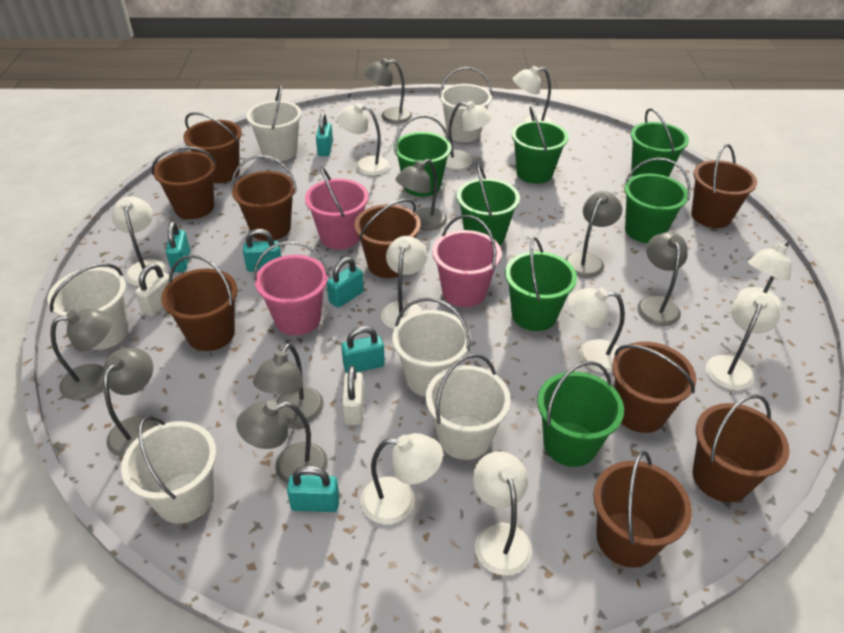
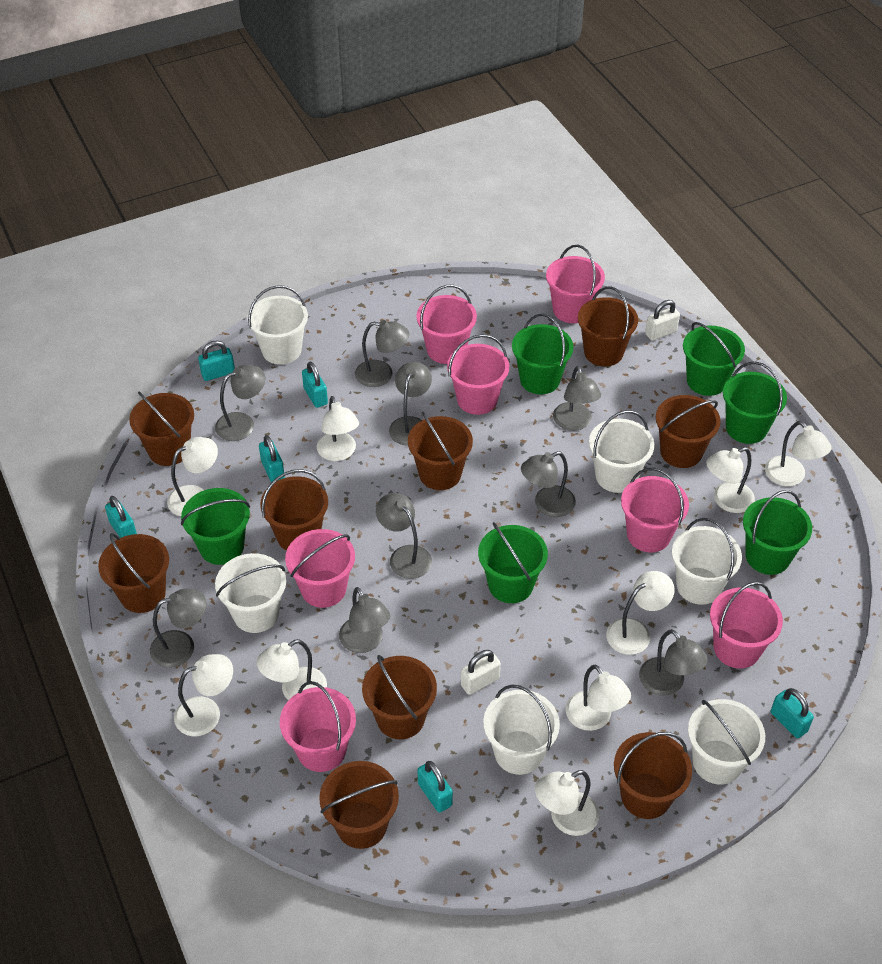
green bucket: [394,115,452,197] [457,164,520,246] [505,237,577,331] [511,106,568,184] [537,361,624,467] [624,157,691,243] [631,108,689,177] = 7 -> [181,488,250,565] [478,522,548,603] [512,314,573,395] [683,322,745,396] [723,362,787,444] [743,490,812,575] = 6
grey lamp: [50,309,112,400] [103,348,158,457] [236,400,328,484] [253,343,324,425] [364,58,412,124] [395,159,447,231] [565,191,622,278] [637,232,688,326] = 8 -> [150,589,207,668] [215,365,265,441] [339,587,390,653] [355,320,409,387] [376,493,432,579] [389,362,432,446] [521,451,576,517] [553,366,601,431] [639,629,708,695] = 9
pink bucket: [254,241,329,335] [305,166,369,249] [432,215,502,307] = 3 -> [280,681,356,772] [285,529,355,608] [416,285,477,364] [447,334,509,415] [546,245,605,323] [621,468,689,552] [710,582,783,668] = 7
white lamp: [112,196,168,286] [337,103,390,176] [361,433,443,524] [381,236,427,329] [445,101,493,169] [473,451,532,576] [513,66,554,123] [567,288,625,373] [706,291,780,390] [738,240,792,310] = 10 -> [167,437,218,516] [174,654,233,736] [257,639,327,700] [317,396,359,461] [535,770,599,836] [566,664,631,731] [606,571,675,655] [706,447,755,513] [765,421,832,486] = 9

